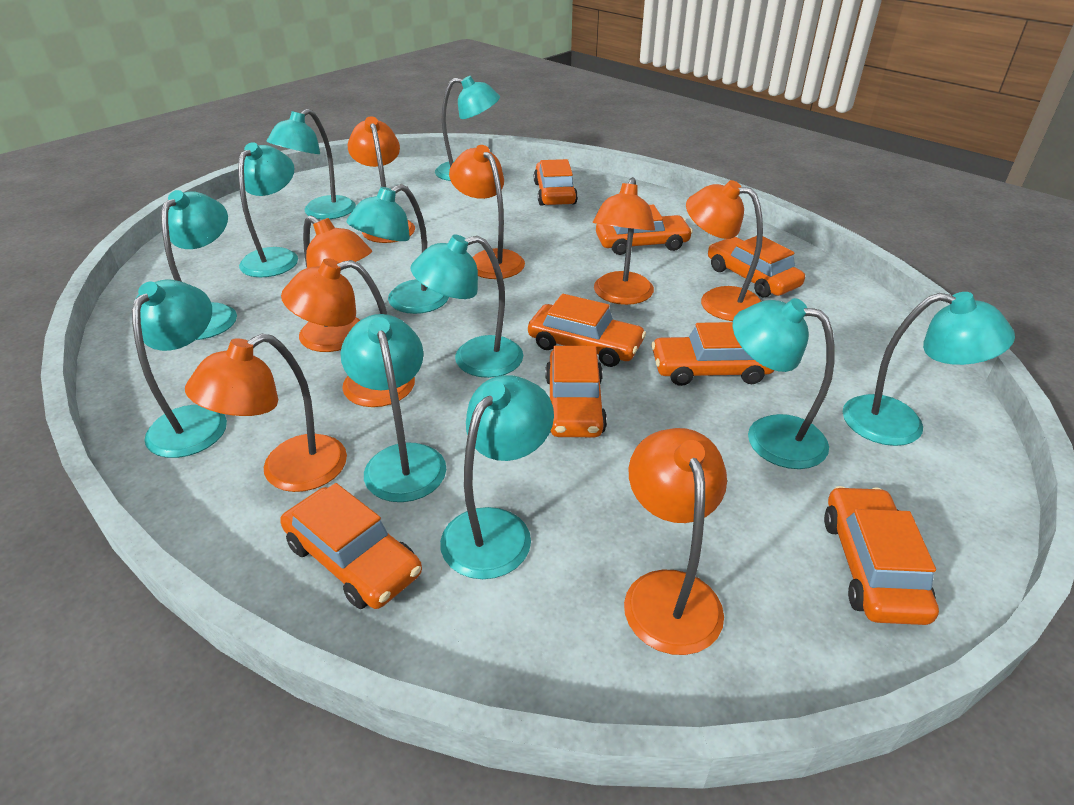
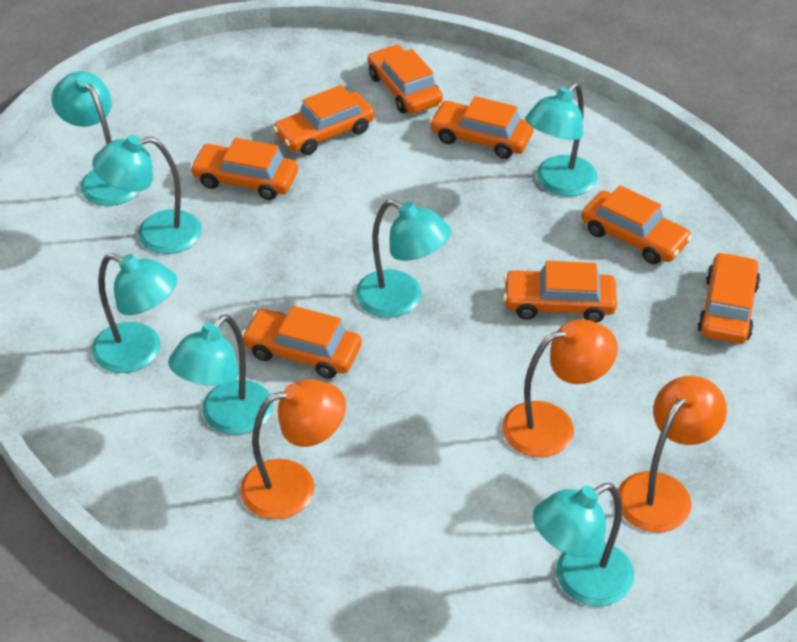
orange lamp: [185,334,347,492] [281,258,415,407] [299,216,372,352] [348,116,415,243] [449,145,525,279] [593,177,655,305] [624,428,727,655] [686,180,763,321] = 8 -> [240,379,346,519] [502,319,618,457] [618,376,727,532] = 3
turquoise lamp: [132,280,227,458] [161,190,237,340] [238,142,298,277] [267,109,356,219] [341,314,446,502] [347,184,449,314] [410,234,523,378] [435,76,500,181] [440,375,554,579] [733,298,835,469] [842,292,1015,446] = 11 -> [51,71,139,206] [92,135,202,254] [92,253,177,373] [168,314,273,435] [355,199,451,318] [525,83,598,196] [533,483,634,607] = 7

